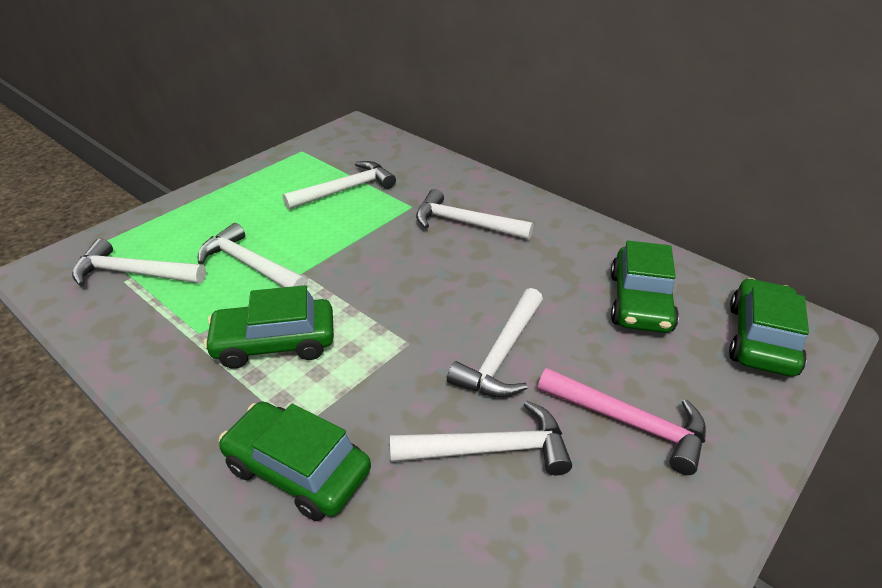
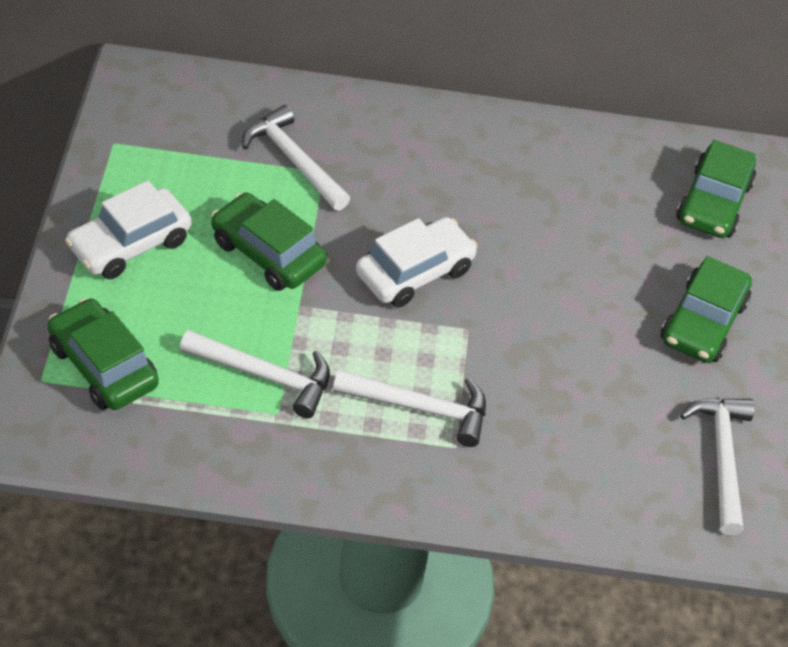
pink hammer: [538,368,706,475] = 1 -> none = 0
white car: none = 0 -> [65,181,192,279] [356,217,477,308] = 2
white hammer: [72,239,206,286] [198,223,308,287] [283,161,396,210] [390,401,572,476] [416,189,534,240] [447,288,543,397] = 6 -> [180,330,330,418] [242,105,350,211] [333,369,486,447] [680,398,754,535] = 4

